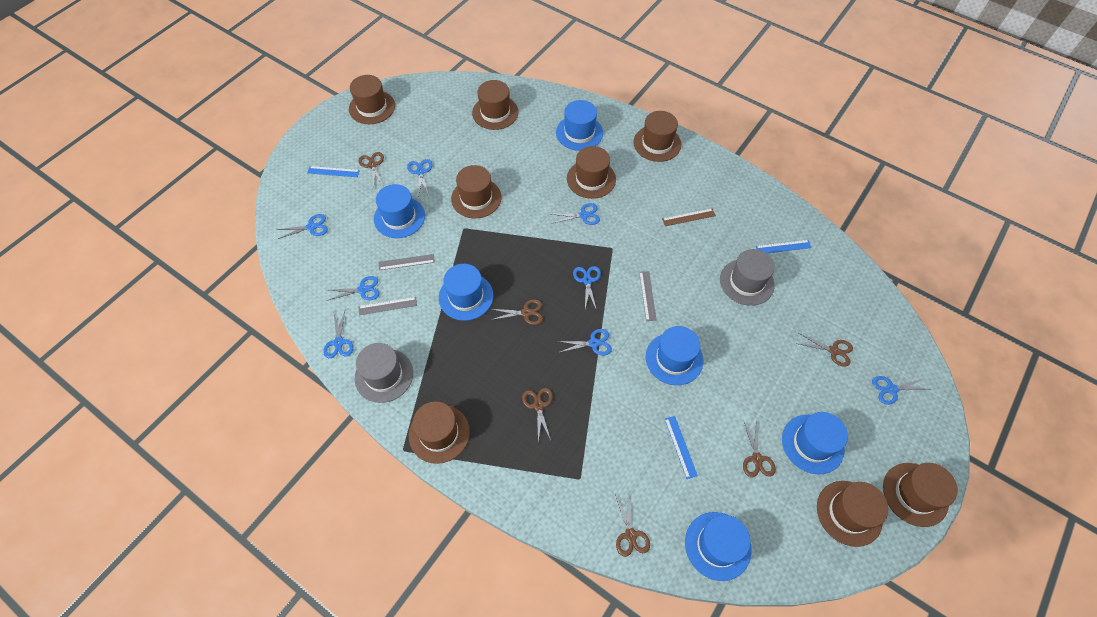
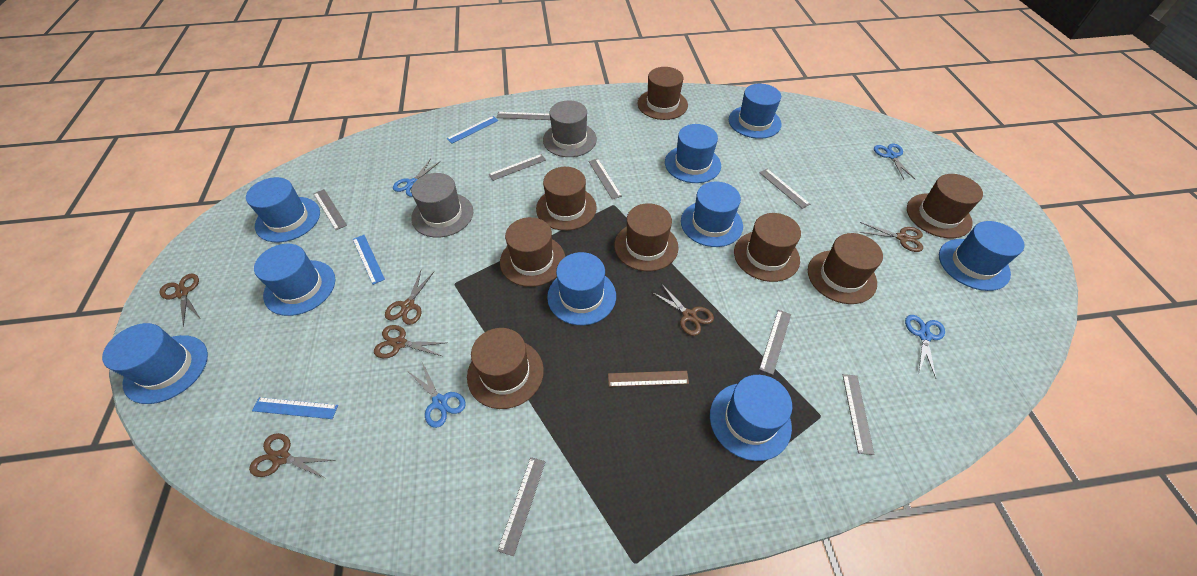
blue hat: [374,184,425,238] [439,264,493,321] [556,100,603,151] [646,326,703,385] [685,512,752,581] [782,412,848,474] = 6 -> [102,323,208,404] [246,177,320,242] [254,244,335,316] [547,252,616,325] [665,124,721,183] [681,182,743,247] [710,375,792,461] [729,84,782,139] [939,221,1025,291] = 9
blue scissors: [276,214,328,239] [323,311,353,358] [327,276,379,301] [407,159,433,196] [551,203,600,225] [556,329,612,356] [573,266,601,311] [872,376,929,405] = 8 -> [393,158,440,197] [409,362,466,428] [874,144,916,180] [905,315,945,379] = 4
grey ruler: [358,297,417,315] [379,254,435,270] [639,271,657,321] = 3 -> [314,189,347,230] [488,154,546,181] [496,112,550,120] [498,457,546,556] [588,159,622,199] [759,169,810,209] [759,310,791,375] [843,374,875,455] = 8

